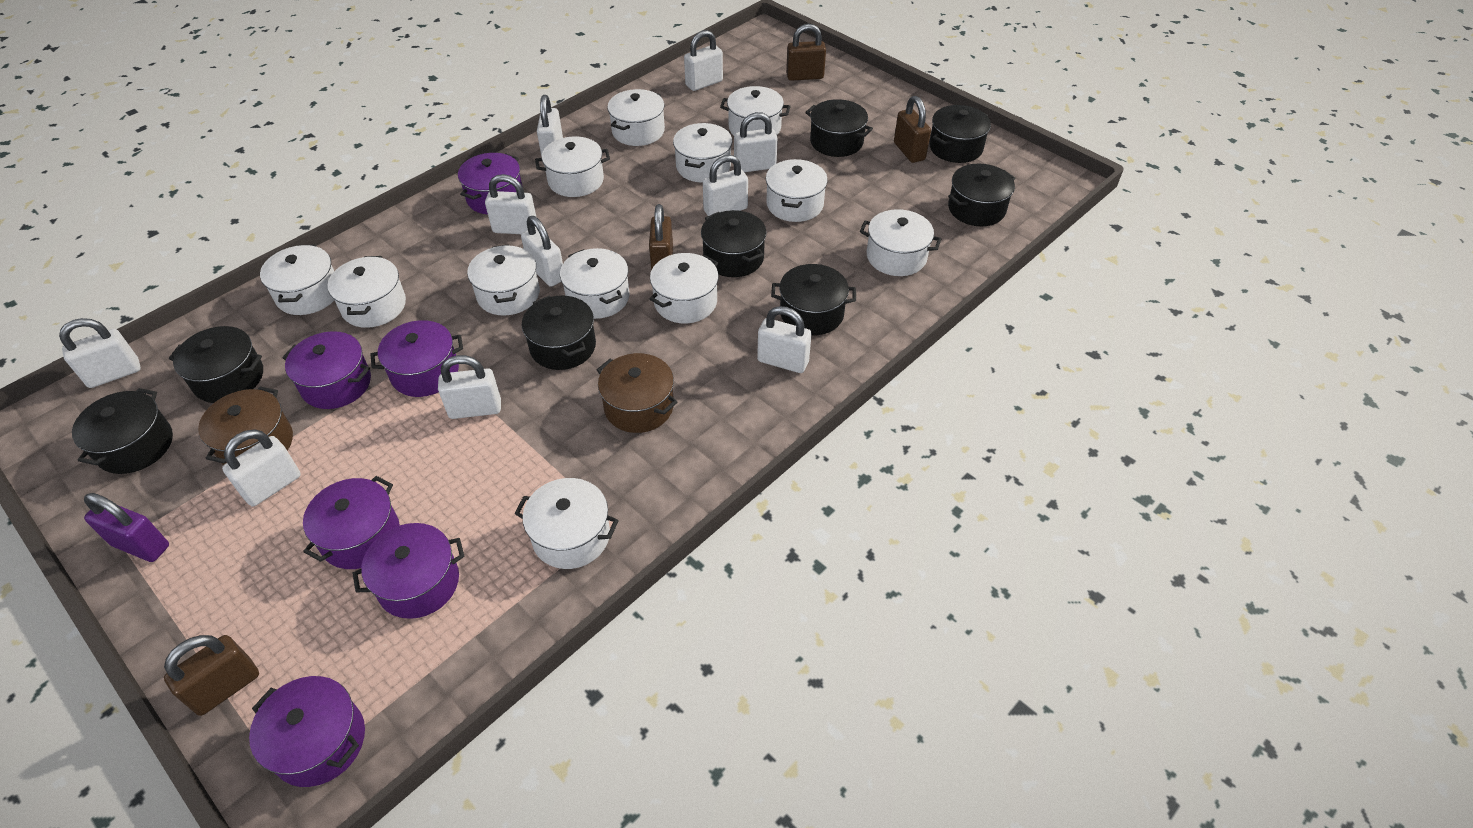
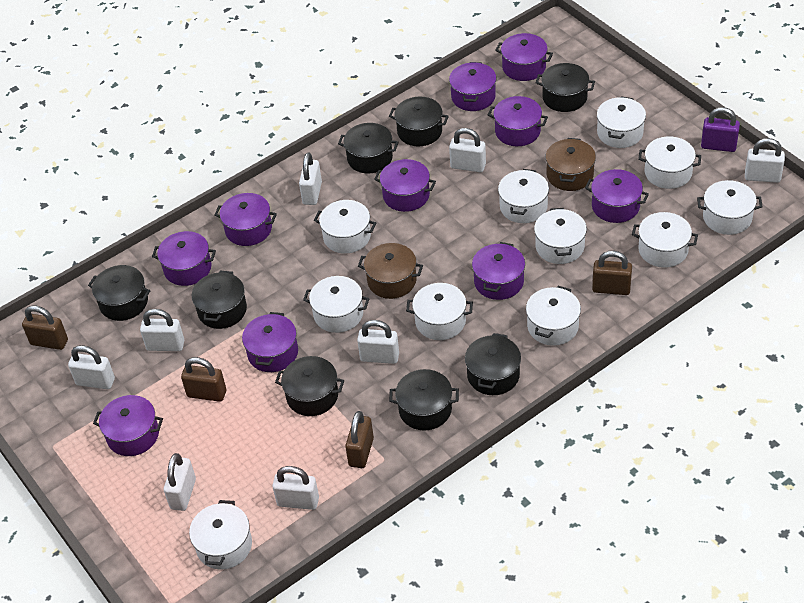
purple pot: [249,676,365,787] [282,331,371,409] [303,476,400,569] [352,523,465,619] [371,320,463,397] [458,153,523,214] = 6 -> [93,395,163,456] [152,231,216,286] [214,193,277,246] [242,312,298,372] [374,159,436,212] [449,62,496,111] [472,242,525,300] [488,96,548,146] [495,33,553,81] [585,169,649,223] = 10
white padlock: [59,318,141,388] [222,429,301,506] [438,355,501,419] [485,174,536,234] [521,216,563,287] [537,95,563,157] [684,30,723,91] [703,155,748,216] [734,112,778,172] [757,306,812,373] = 10 -> [68,345,115,389] [140,309,184,351] [164,453,196,511] [272,466,319,510] [299,152,322,205] [357,320,399,364] [449,128,486,172] [745,138,785,183] = 8
white pot: [260,244,334,315] [328,256,406,328] [467,244,540,316] [514,478,619,569] [535,136,610,197] [560,248,629,319] [607,89,665,146] [650,253,719,323] [673,123,732,183] [720,86,791,136] [766,159,828,222] [860,209,941,276] = 12 -> [189,500,252,570] [303,276,370,333] [314,200,376,254] [406,283,473,340] [498,169,549,223] [526,286,581,346] [534,208,587,264] [597,97,646,148] [632,212,698,268] [638,136,701,189] [697,180,763,235] = 11

